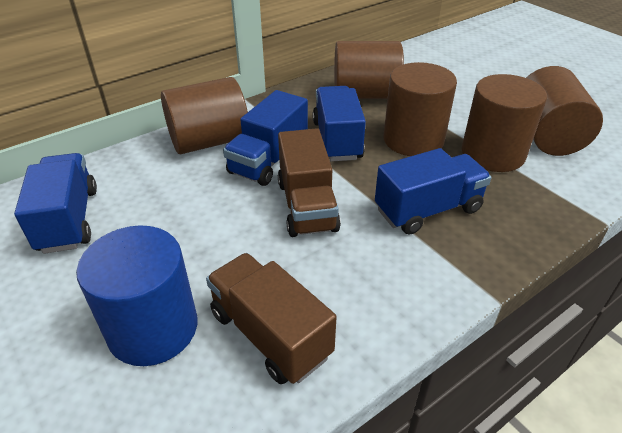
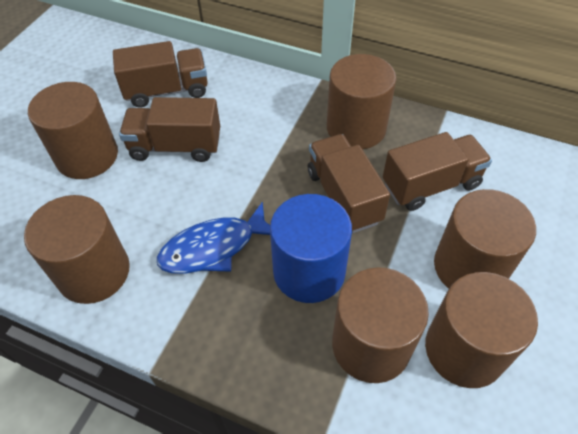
blue fish: none = 0 -> [157,202,270,274] = 1
blue truck: [14,153,97,254] [223,90,308,186] [313,86,366,161] [375,148,492,235] = 4 -> none = 0
brown cylinder: [161,77,248,154] [334,41,404,99] [383,62,457,156] [462,74,547,172] [526,66,603,156] = 5 -> [24,195,130,304] [28,82,118,179] [327,54,396,149] [332,267,429,383] [425,272,538,388] [434,189,536,289] = 6
brown truck: [206,253,337,384] [278,128,341,237] = 2 -> [113,41,208,108] [119,97,220,162] [308,134,390,233] [383,132,492,211] = 4

